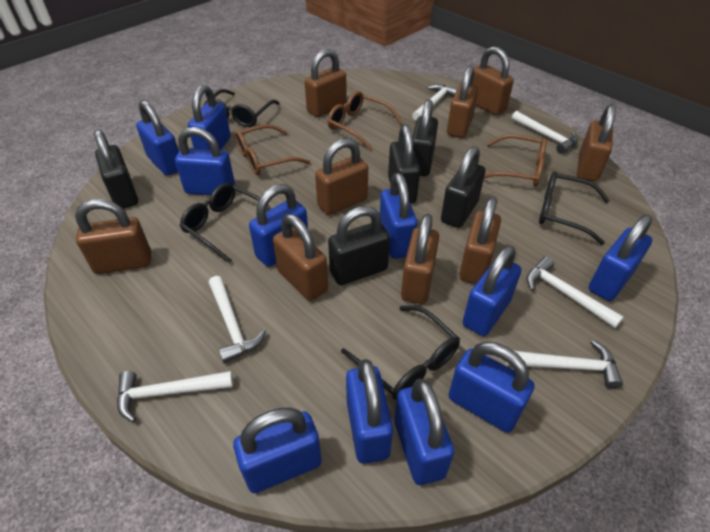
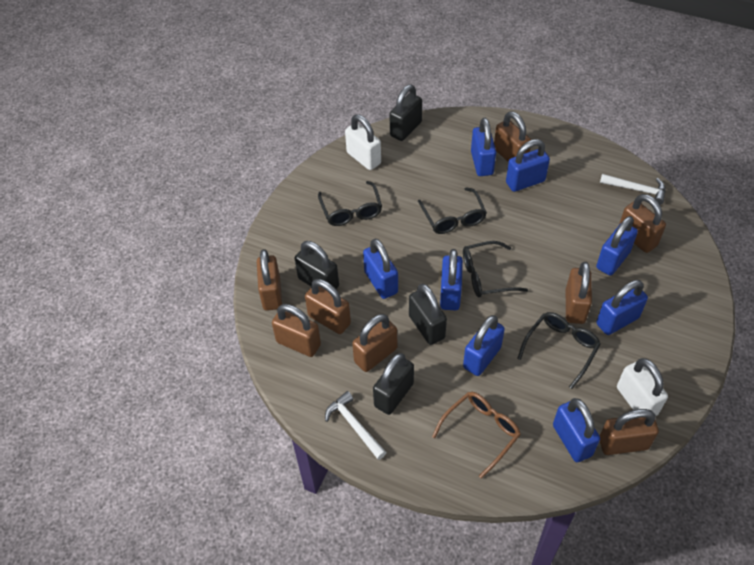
black padlock: [94,129,138,209] [328,206,390,285] [388,125,420,204] [412,99,438,176] [441,146,485,228] = 5 -> [295,241,339,289] [373,353,414,415] [390,85,422,141] [409,284,447,345] = 4
blue padlock: [136,100,179,176] [175,127,235,195] [188,85,231,150] [233,407,322,493] [249,184,308,267] [346,359,393,464] [380,173,418,259] [394,379,454,485] [449,342,534,433] [462,245,521,336] [589,215,652,301] = 11 -> [363,238,398,299] [440,249,463,310] [463,315,505,376] [471,118,496,176] [506,139,550,192] [553,398,600,462] [596,216,638,276] [596,280,648,335] = 8
brown glasses: [235,124,311,175] [327,91,402,150] [484,134,547,187] = 3 -> [432,392,521,479] = 1
brown padlock: [75,199,151,274] [273,214,328,301] [305,49,347,117] [315,138,368,215] [401,214,439,304] [447,65,479,138] [459,197,501,284] [473,46,514,115] [577,104,616,182] = 9 -> [257,249,282,311] [272,304,321,357] [305,279,351,334] [352,314,397,372] [494,111,531,162] [566,262,592,324] [600,409,659,455] [619,194,666,253] = 8
white hammer: [117,371,233,422] [209,276,266,363] [412,84,458,121] [505,340,623,389] [511,111,578,154] [526,256,624,328] = 6 -> [325,391,387,460] [600,174,666,205] = 2
white padlock: none = 0 -> [345,114,381,170] [617,358,668,416] = 2

